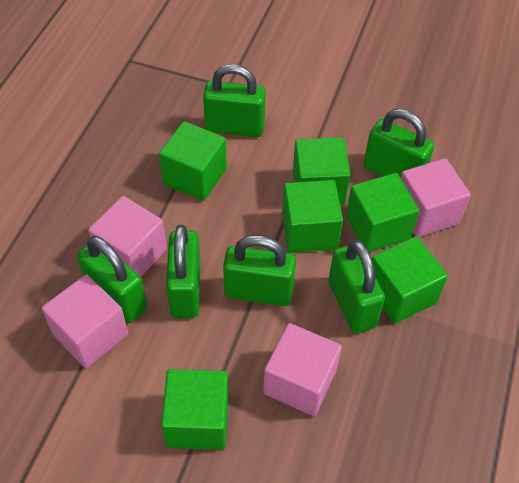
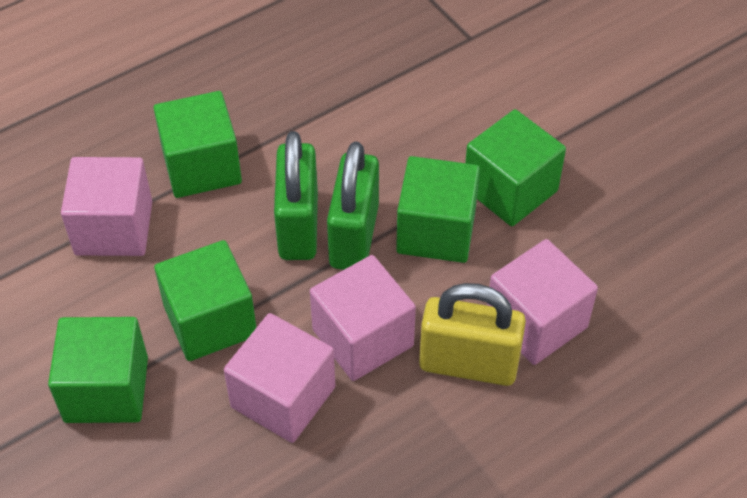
green cube: [159,121,227,201] [161,369,229,450] [282,180,343,253] [293,137,350,205] [346,173,419,252] [372,236,448,324] = 6 -> [48,317,148,423] [154,91,242,198] [154,240,256,361] [396,156,480,263] [465,109,566,226] = 5
green padlock: [77,236,147,323] [166,225,201,318] [203,64,266,137] [223,235,296,306] [328,240,385,333] [364,109,434,178] = 6 -> [274,131,318,260] [327,141,379,270] = 2
yellow padlock: none = 0 -> [419,283,526,386] = 1

